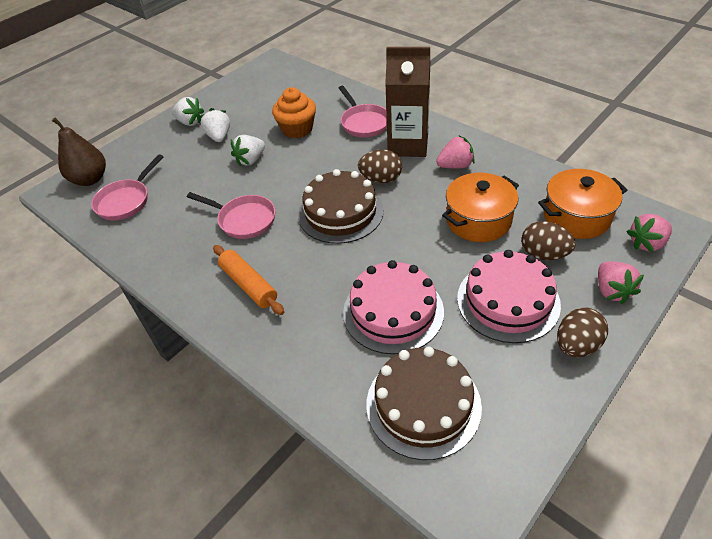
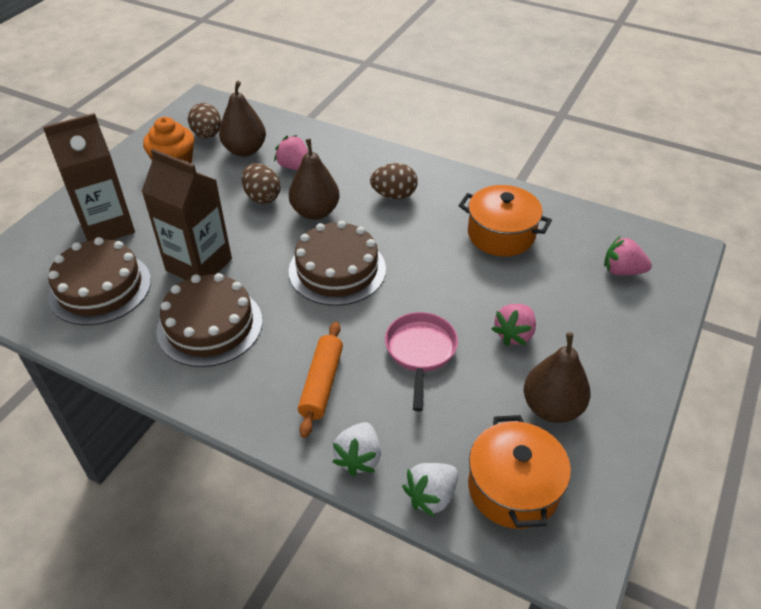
brown cake: [298,169,384,244] [366,347,482,460] = 2 -> [48,237,151,325] [156,273,262,367] [289,221,386,306] = 3
brown carton: [385,47,430,157] = 1 -> [43,113,135,241] [141,149,232,280] = 2
brown pear: [52,117,106,186] = 1 -> [219,81,266,157] [289,139,340,220] [523,333,591,423] = 3
pink cake: [343,260,444,354] [457,250,561,343] = 2 -> none = 0
pink pan: [91,154,163,220] [187,192,275,239] [339,86,387,137] = 3 -> [385,312,458,411] = 1
white strawberry: [172,97,204,126] [200,108,230,142] [231,135,265,167] = 3 -> [332,422,381,476] [402,463,458,518] = 2

